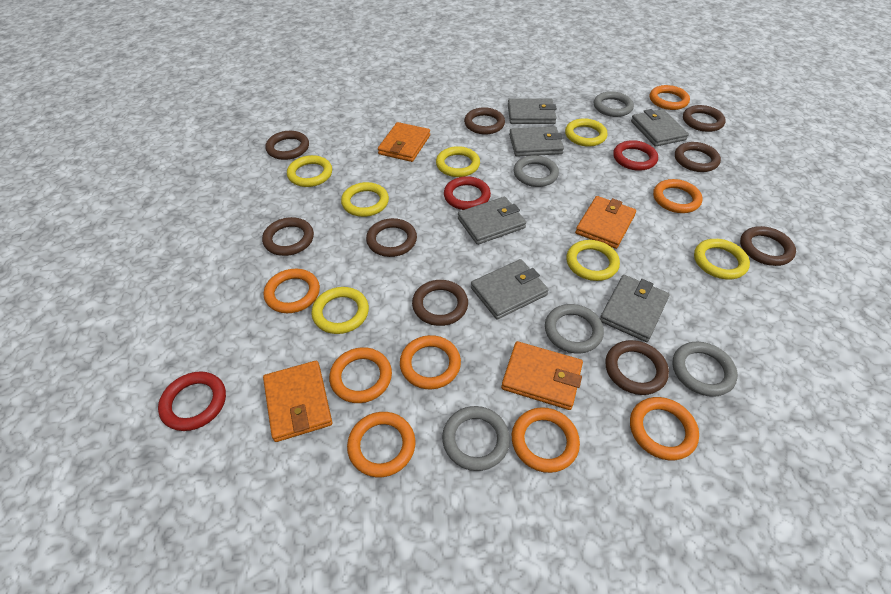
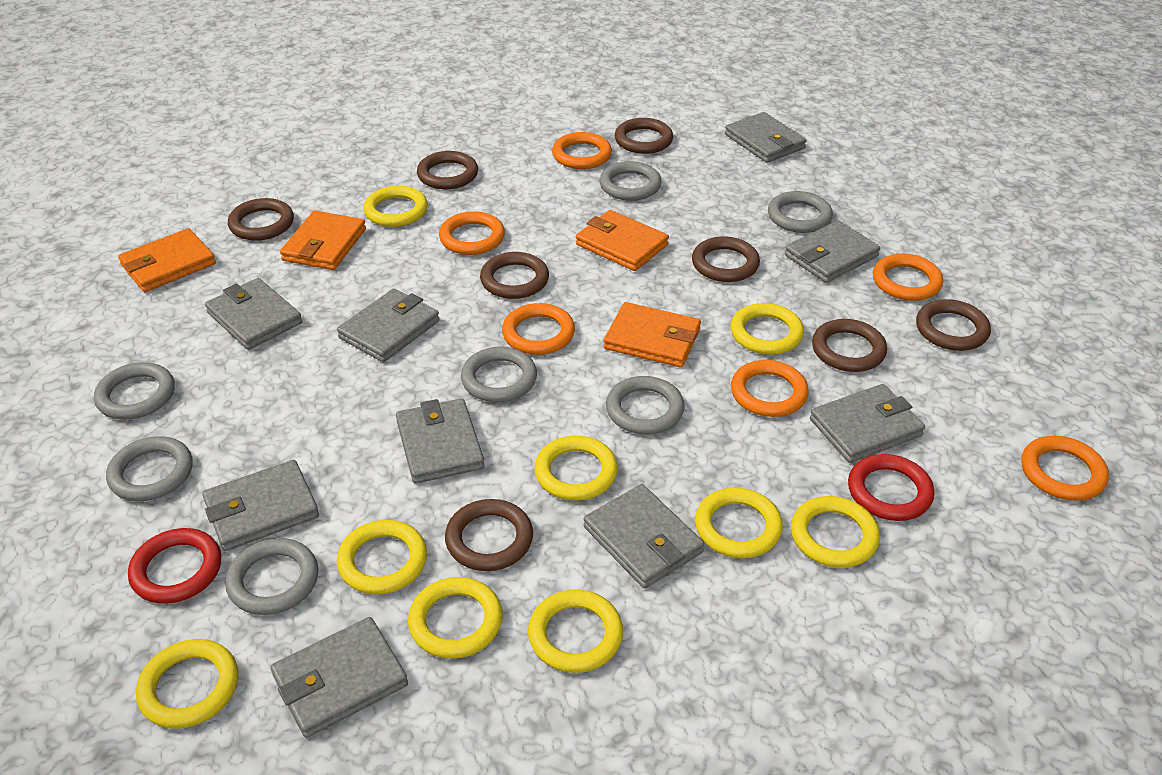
brown ring: [262,217,314,256] [265,131,309,160] [366,218,417,257] [412,280,468,326] [464,107,505,135] [605,340,669,395] [675,142,721,172] [683,105,726,132] [740,226,796,266] = 9 -> [228,198,294,241] [417,151,478,189] [445,499,533,571] [480,252,549,299] [615,118,673,154] [692,236,760,282] [812,319,887,372] [916,299,991,351] = 8
grey ring: [442,406,510,471] [514,155,559,187] [545,304,604,354] [594,91,634,117] [672,342,738,397] = 5 -> [94,362,174,420] [106,436,193,501] [225,538,318,615] [461,347,537,402] [600,161,662,201] [606,376,685,434] [768,191,833,233] = 7
grey wallet: [458,197,526,245] [471,259,549,320] [508,98,557,124] [509,126,564,157] [600,275,670,342] [631,109,689,147] = 6 -> [202,460,319,551] [205,278,302,350] [270,617,408,738] [337,289,439,362] [396,398,484,484] [584,484,704,588] [725,112,807,163] [785,221,880,283] [810,384,925,463] = 9
orange ring: [264,269,320,313] [329,347,392,403] [347,412,416,477] [400,335,461,389] [512,407,580,473] [630,397,699,460] [650,85,690,110] [653,179,702,213] = 8 -> [439,211,505,255] [502,303,575,355] [552,132,612,169] [731,360,809,417] [873,254,943,301] [1021,436,1109,501] = 6
red ring: [158,371,226,431] [444,176,491,210] [613,140,658,171] = 3 -> [128,528,221,604] [848,454,934,521] = 2
yellow ring: [287,155,332,187] [311,287,369,334] [341,182,389,217] [436,146,480,177] [565,118,608,147] [566,240,620,281] [694,239,750,280] = 7 -> [136,639,238,729] [337,520,427,594] [364,186,428,227] [408,577,502,659] [528,589,623,673] [534,436,618,501] [695,488,783,558] [731,303,804,355] [791,496,880,568] = 9

